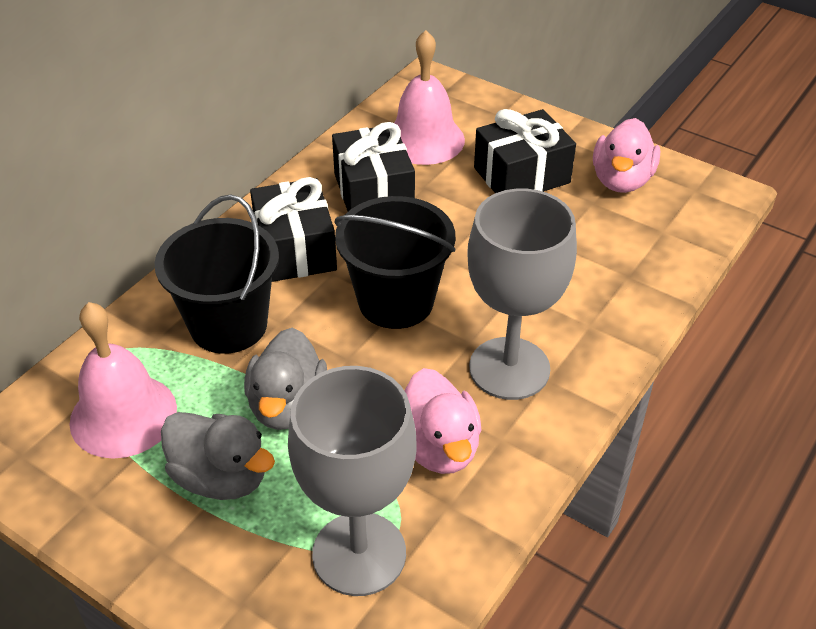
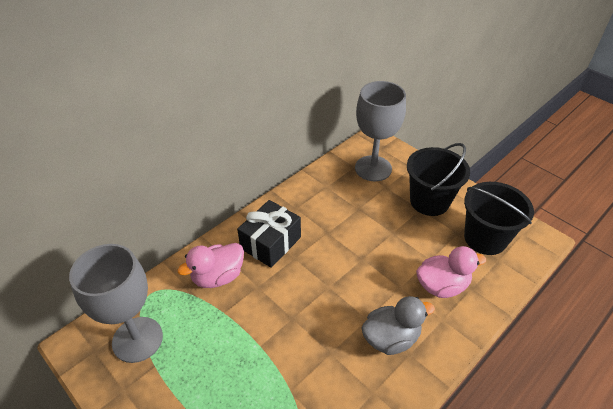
black gift: [250,177,337,282] [332,122,415,211] [474,109,576,193] = 3 -> [237,200,301,268] = 1
grey duck: [161,412,275,500] [244,328,327,430] = 2 -> [361,296,435,355] = 1
pink bell: [70,302,177,459] [394,30,465,165] = 2 -> none = 0

